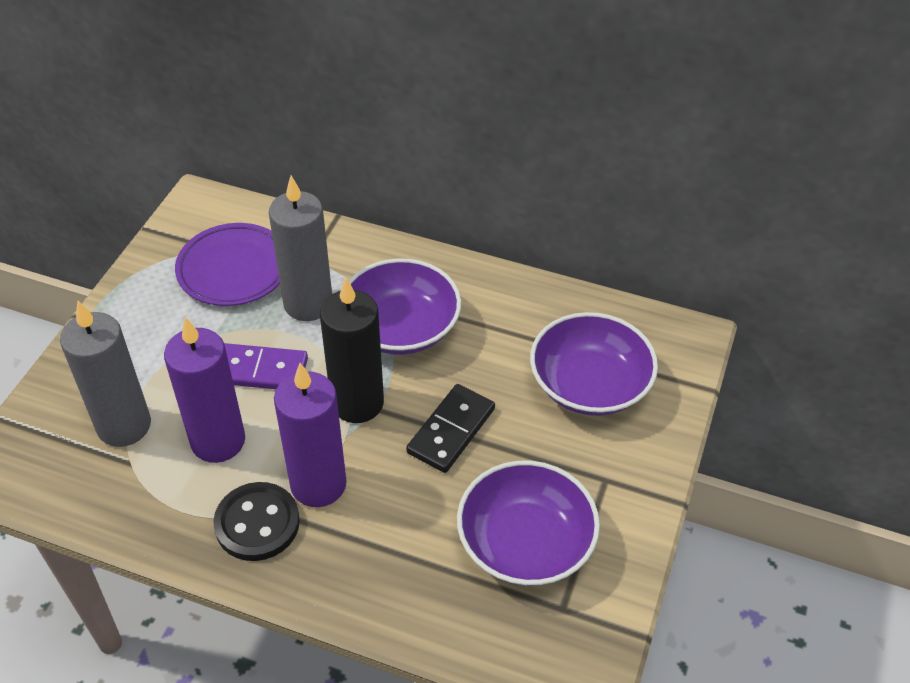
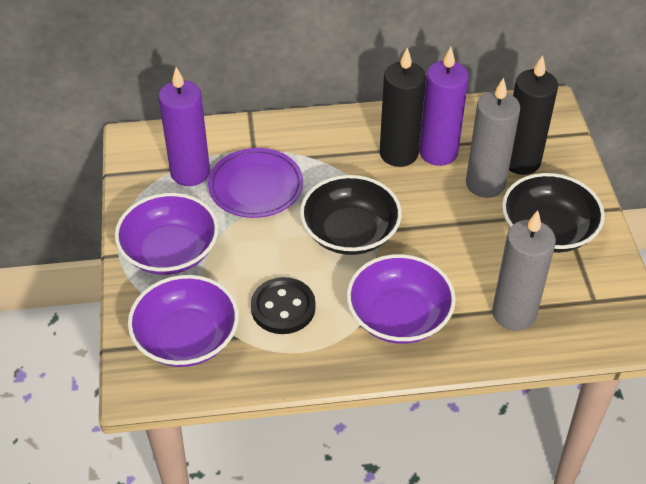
black bowl: none = 0 -> [300,175,402,255] [502,173,605,253] = 2
black candle: [320,277,384,423] = 1 -> [380,48,426,167] [509,55,558,175] = 2
black domino: [406,384,495,473] = 1 -> none = 0
purple domino: [224,343,308,389] = 1 -> none = 0

